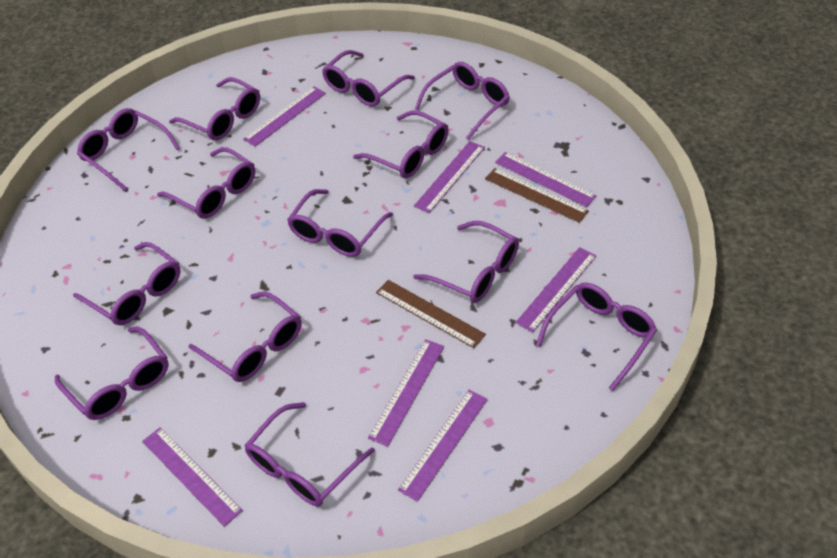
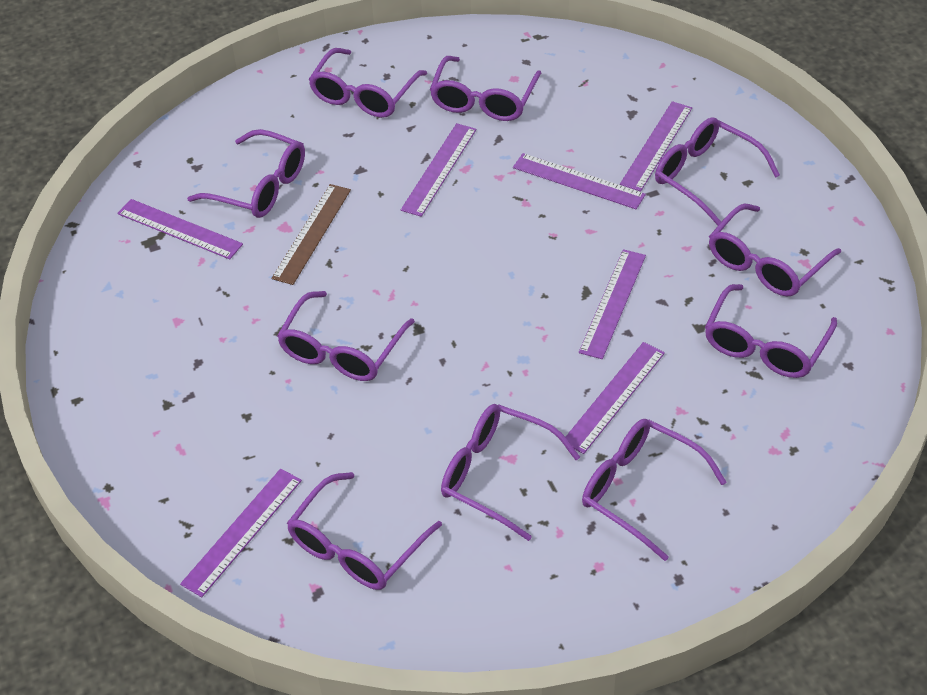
brown ruler: [376,280,486,348] [485,168,589,223] = 2 -> [272,184,351,285] = 1
purple glasses: [55,327,169,420] [73,242,181,325] [77,108,180,191] [157,147,255,219] [169,77,260,141] [189,291,302,382] [244,402,375,506] [287,189,393,257] [322,50,415,106] [353,111,449,178] [413,221,519,303] [415,62,510,140] [536,283,657,391] = 13 -> [187,129,305,218] [277,291,415,381] [287,472,442,590] [308,48,427,118] [430,56,542,121] [441,404,580,541] [582,419,726,561] [655,117,780,225] [705,284,837,378] [709,204,841,297] = 10

